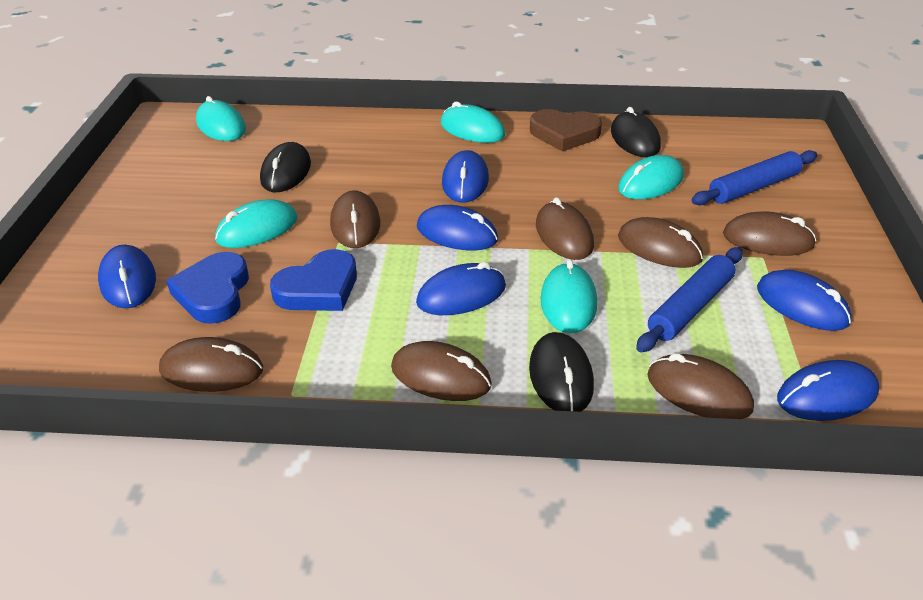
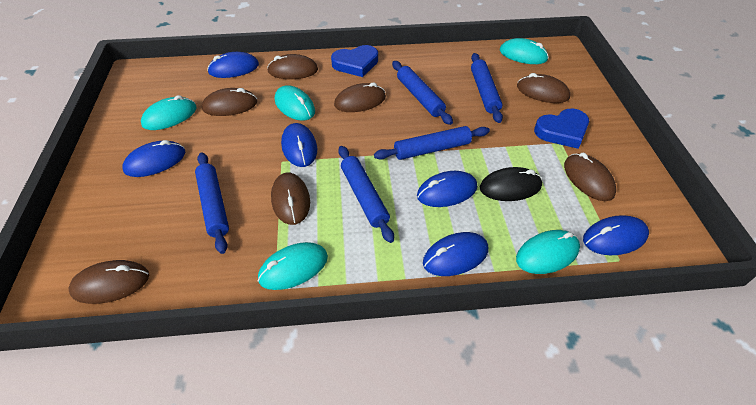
black mouse: [260,142,311,192] [529,332,594,412] [611,107,661,157] = 3 -> [480,167,542,201] = 1
blue rolling pin: [636,247,743,352] [691,150,817,205] = 2 -> [195,152,229,254] [338,146,394,243] [374,126,490,160] [392,61,453,125] [471,53,503,123] = 5
brown heart: [530,109,602,152] = 1 -> none = 0

